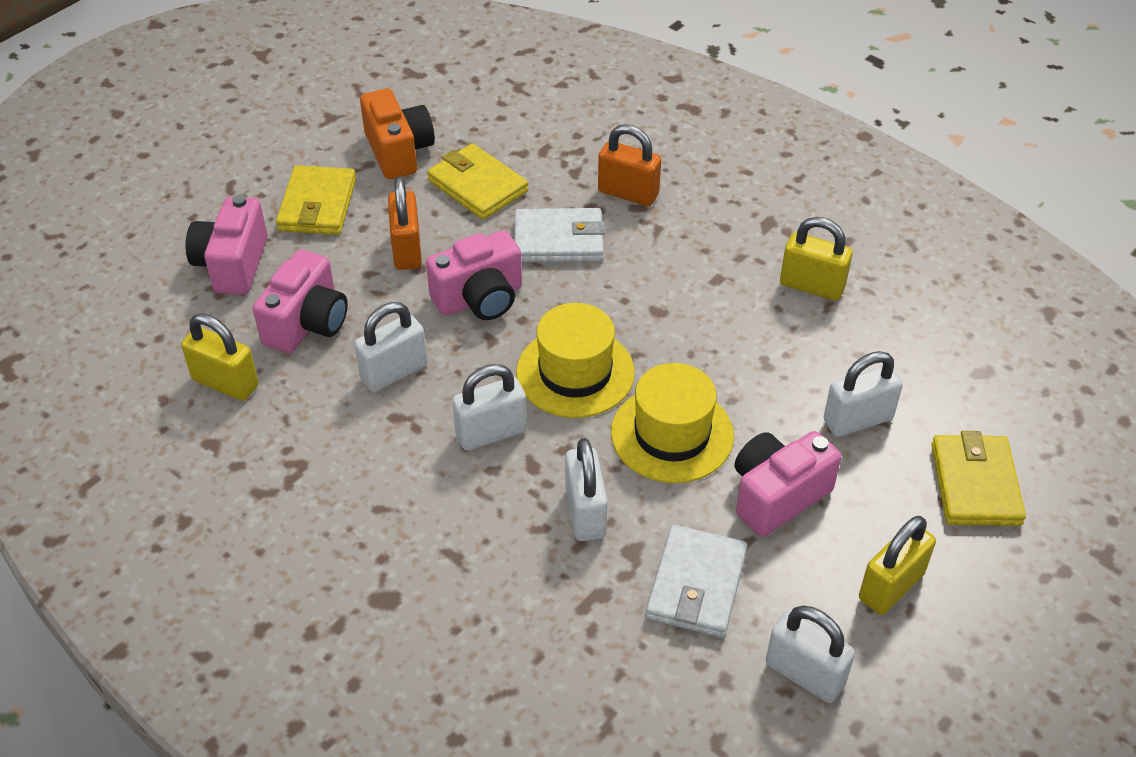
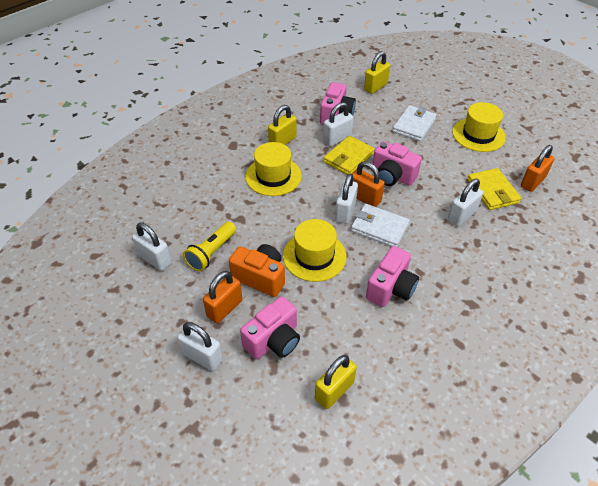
orange padlock: [388,177,422,270] [598,124,661,206] = 2 -> [203,271,242,324] [352,161,385,207] [521,145,554,192] = 3
yellow flashlight: none = 0 -> [183,222,236,272] = 1
yellow hat: [516,303,635,418] [611,363,734,483] = 2 -> [245,142,302,196] [283,219,347,282] [452,102,506,152] = 3
yellow wallet: [276,165,356,235] [427,143,528,220] [931,431,1026,526] = 3 -> [323,136,375,175] [467,168,521,210] = 2

